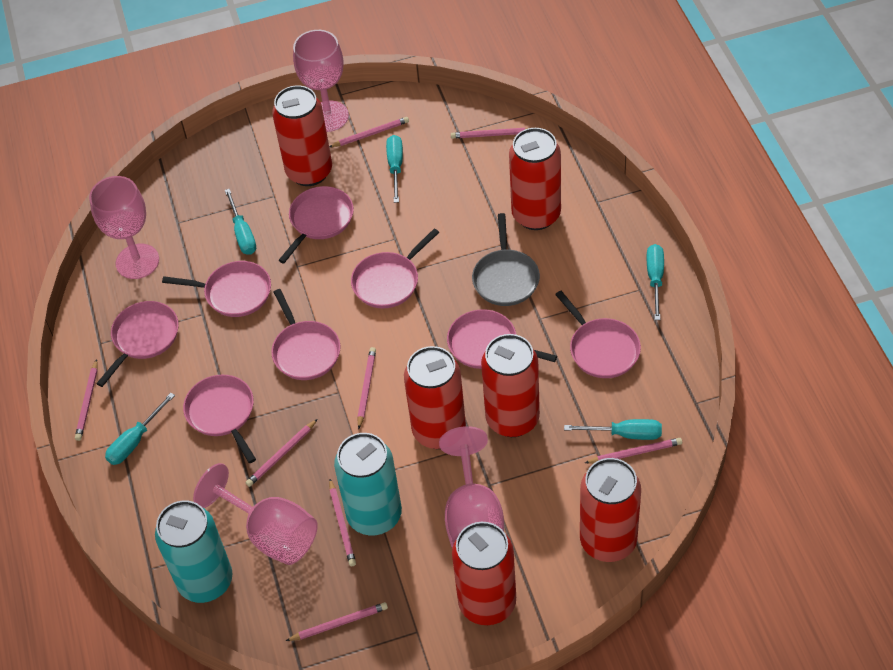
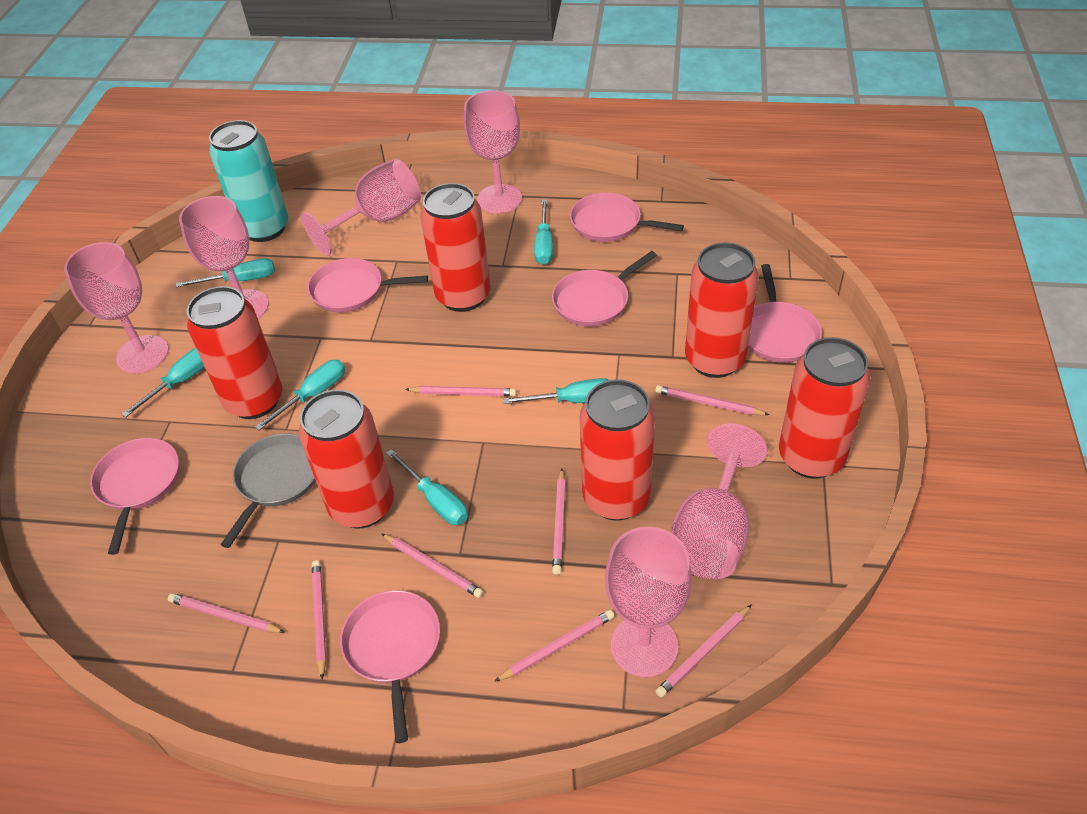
pink goblet: [89,176,159,279] [193,463,318,565] [293,30,349,132] [439,426,504,548] = 4 -> [64,242,169,374] [179,196,269,319] [301,159,421,255] [464,90,522,214] [605,527,692,677] [671,423,767,579] = 6
pink pan: [96,301,179,387] [162,261,271,317] [183,375,256,463] [271,289,341,380] [278,186,354,264] [351,228,439,308] [447,309,557,369] [555,291,641,378] = 8 -> [90,438,179,555] [307,258,428,313] [340,590,440,743] [552,251,657,327] [570,193,684,242] [748,264,822,363] = 6
turquoise can: [155,500,233,603] [334,433,402,535] = 2 -> [209,120,288,242] = 1
turquoise screwdriver: [105,393,175,465] [225,189,256,255] [386,135,403,203] [564,419,662,440] [647,244,664,320] = 5 -> [121,348,205,418] [176,258,275,287] [255,360,345,430] [386,449,468,525] [503,378,609,404] [534,199,553,265] = 6

